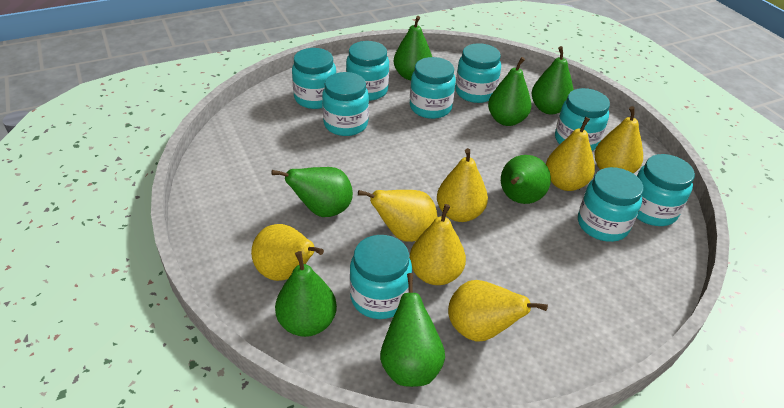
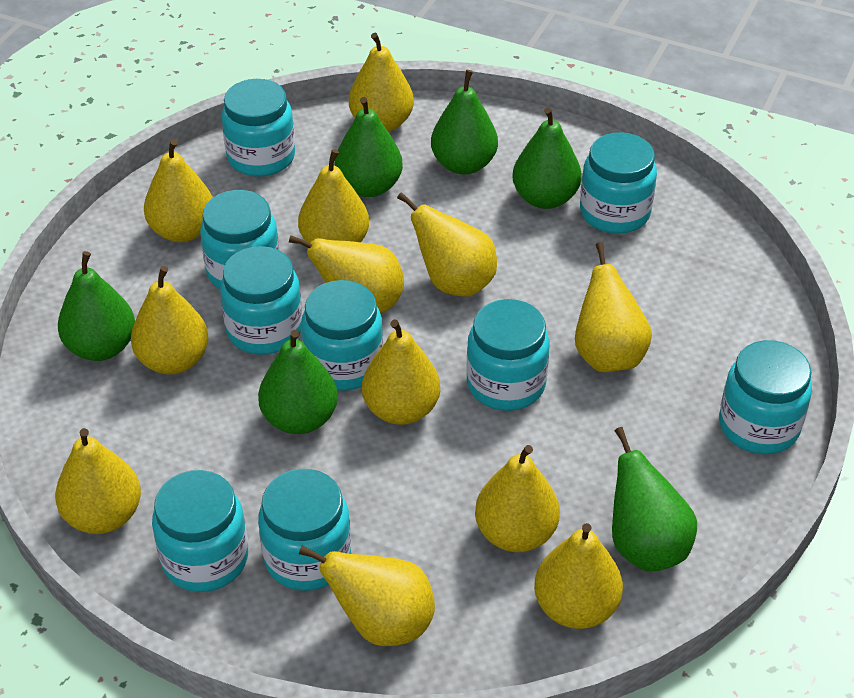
green pear: [272,167,353,217] [275,251,337,337] [380,273,445,387] [394,16,432,80] [488,57,532,126] [501,155,551,204] [531,46,574,115] = 7 -> [58,251,135,361] [258,330,338,434] [335,97,403,197] [431,70,498,174] [512,107,582,209] [612,427,697,572] = 6
yellow pear: [251,224,324,281] [358,190,437,242] [410,204,466,285] [437,148,488,222] [448,280,548,341] [546,117,595,191] [594,106,643,173] = 7 -> [55,428,141,534] [131,266,208,374] [144,139,213,242] [289,235,404,313] [298,149,369,243] [299,546,435,646] [349,33,414,132] [362,319,440,425] [397,192,497,297] [475,445,560,552] [534,523,623,629] [575,242,652,372] = 12

